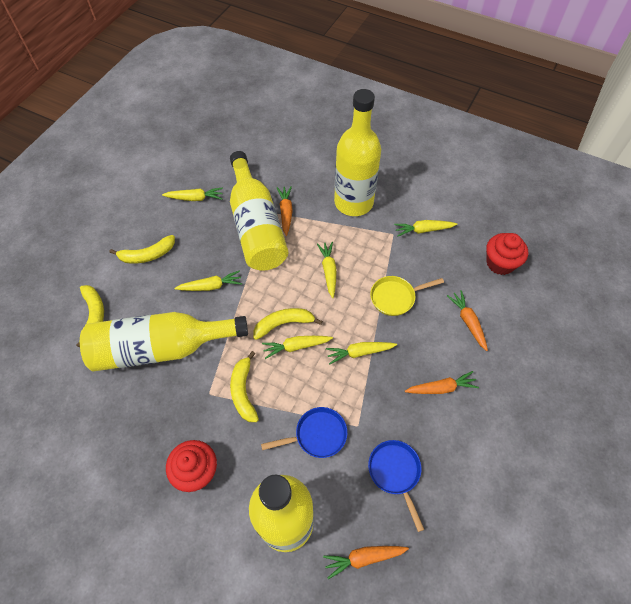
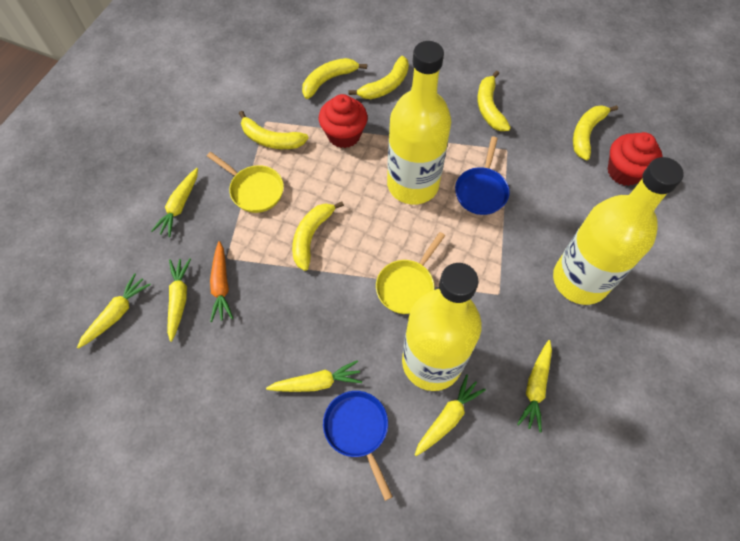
orange carrot: [277,186,293,236] [323,546,409,579] [405,371,479,394] [447,290,488,351] = 4 -> [210,241,233,322] = 1
yellow banana: [76,285,104,348] [110,235,175,264] [230,351,259,422] [253,308,322,340] = 4 -> [239,111,308,149] [292,202,344,271] [302,58,367,99] [349,56,409,99] [477,71,511,131] [573,105,618,160] = 6
yellow bottle: [80,312,248,372] [230,151,288,271] [249,475,314,552] [334,89,381,216] = 4 -> [387,41,451,205] [402,263,482,391] [553,157,684,305] = 3
yellow pan: [370,276,444,316] = 1 -> [207,152,284,213] [376,232,445,314] = 2

